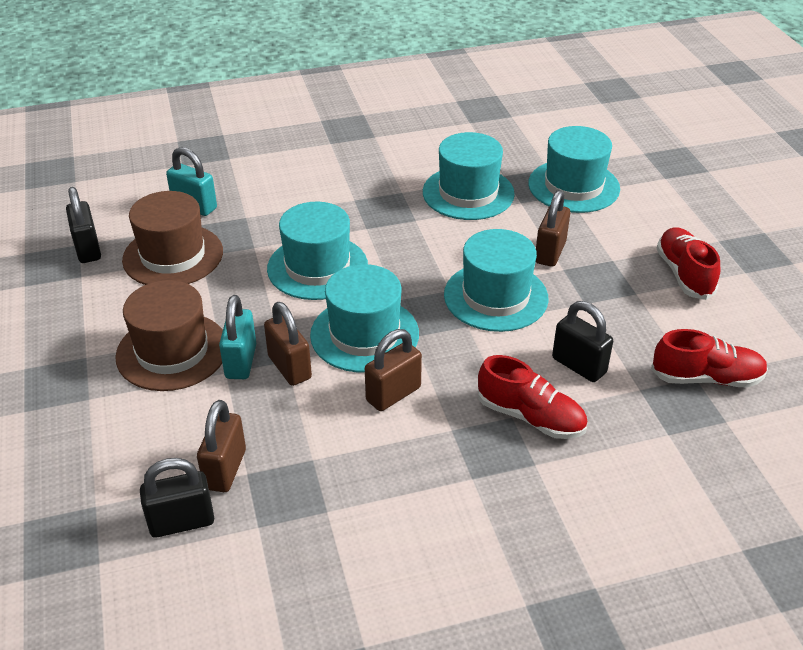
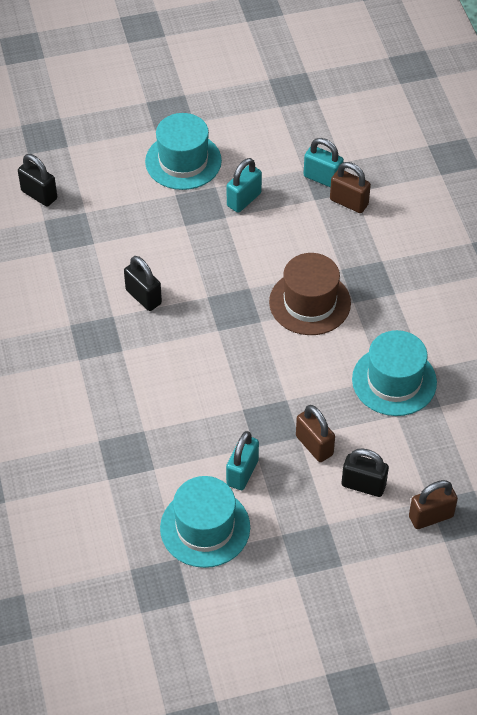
brown hat: [115,280,223,391] [122,191,223,285] = 2 -> [269,253,351,335] = 1
brown padlock: [197,400,246,492] [264,302,312,386] [365,329,422,411] [536,190,570,267] = 4 -> [296,405,335,462] [330,162,371,213] [409,480,458,529] = 3
red shoe: [478,355,587,439] [651,329,768,387] [656,227,720,300] = 3 -> none = 0
turquoise hat: [267,202,368,300] [310,264,419,373] [423,132,515,220] [444,229,549,332] [528,126,620,213] = 5 -> [145,113,222,190] [160,476,250,568] [352,330,437,416] = 3
turquoise padlock: [166,147,217,216] [219,295,256,379] = 2 -> [226,431,259,490] [227,158,262,213] [304,138,344,188] = 3

